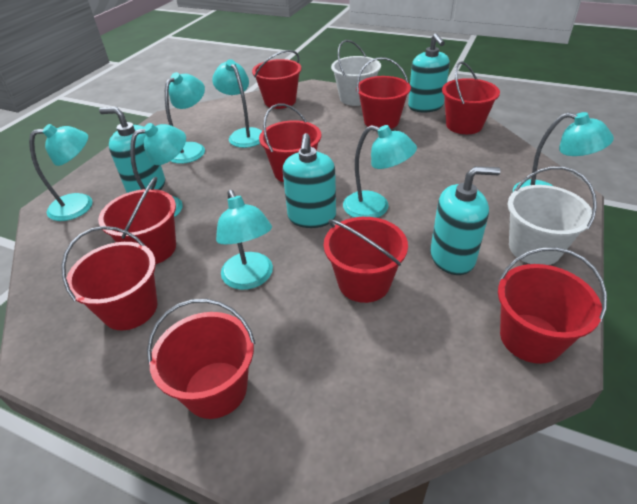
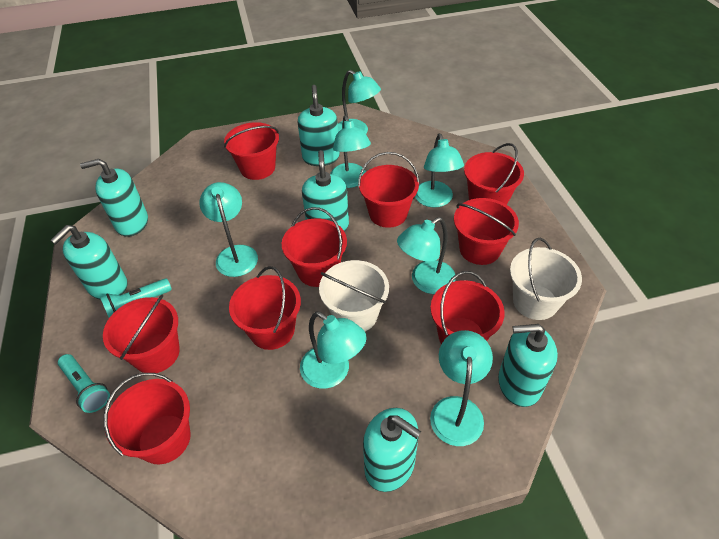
turquoise flashlight: none = 0 -> [58,354,110,413] [100,278,172,318] = 2
turquoise soap dispenser: [99,107,165,193] [283,133,336,228] [408,33,450,112] [430,166,500,275] = 4 -> [50,225,128,300] [80,159,148,237] [298,85,340,166] [302,150,349,232] [363,408,421,492] [498,324,558,407] = 6

